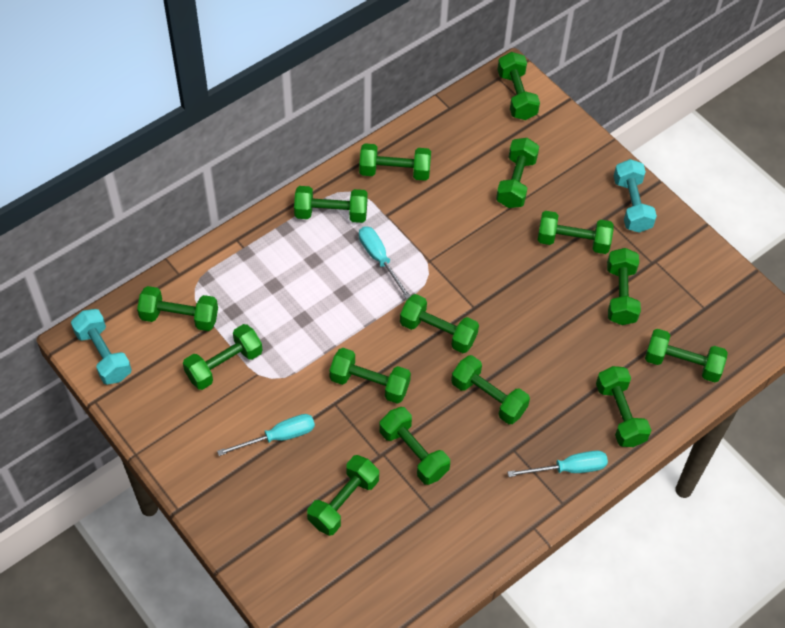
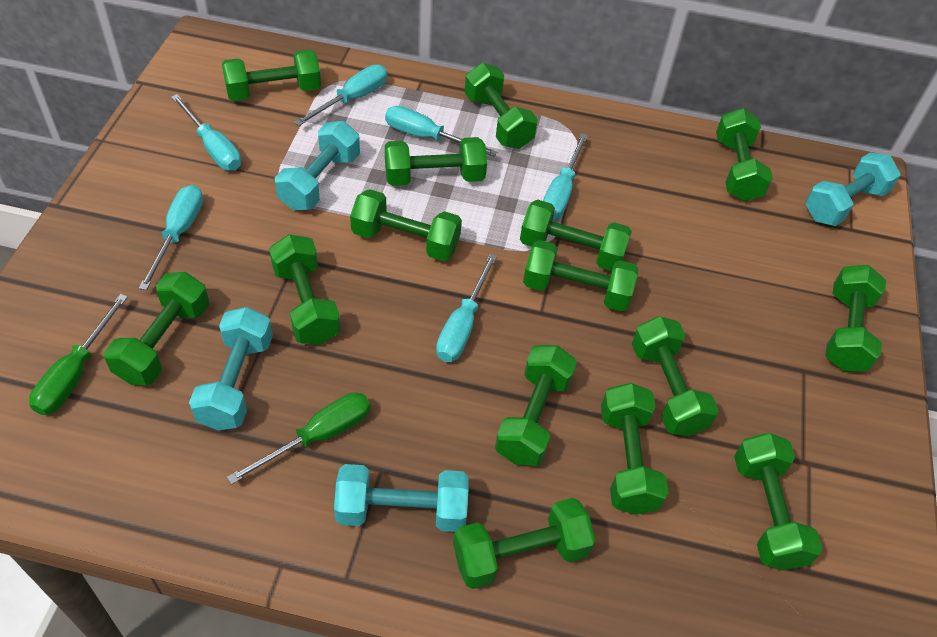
green screwdriver: none = 0 -> [29,294,128,415] [227,392,371,485] = 2
turquoise dumbbell: [71,309,132,385] [614,159,657,233] = 2 -> [189,307,273,430] [275,121,360,210] [334,464,468,532] [805,152,901,226] = 4
turquoise screwdriver: [217,414,315,456] [359,226,410,299] [507,450,608,477] = 3 -> [139,185,203,290] [171,94,241,171] [294,65,387,126] [385,106,497,157] [436,254,497,362] [543,133,588,219] = 6

